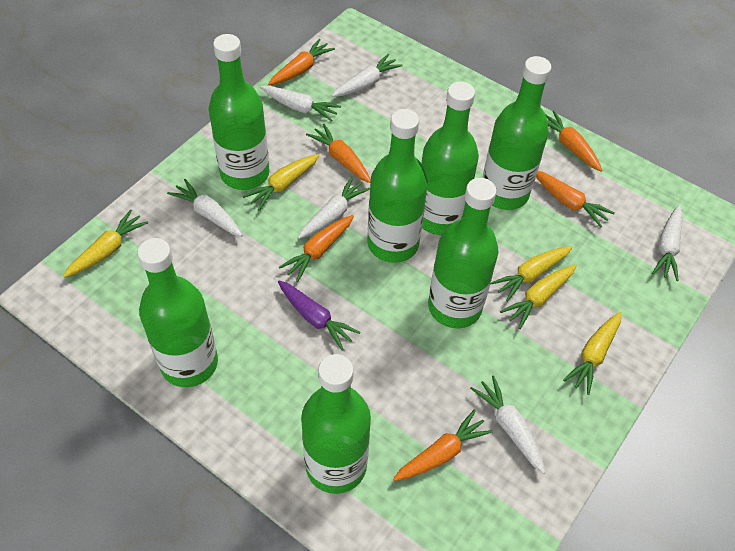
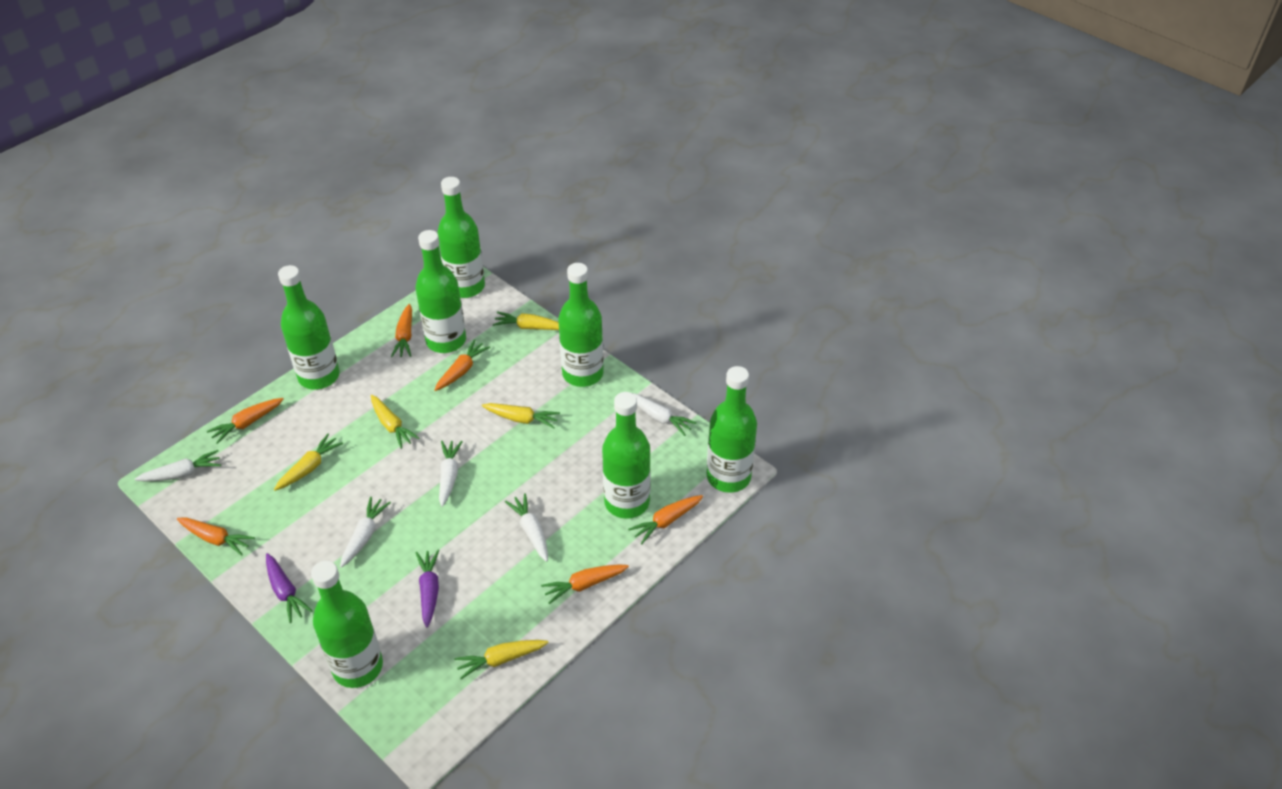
purple carrot: [278,280,361,350] = 1 -> [266,553,312,623] [416,550,439,628] = 2
white carrot: [167,179,243,237] [260,86,341,122] [298,176,370,239] [331,54,403,97] [470,375,546,474] [652,205,683,281] = 6 -> [135,450,221,482] [340,497,391,568] [439,441,463,507] [505,493,548,562] [632,393,697,436] = 5

